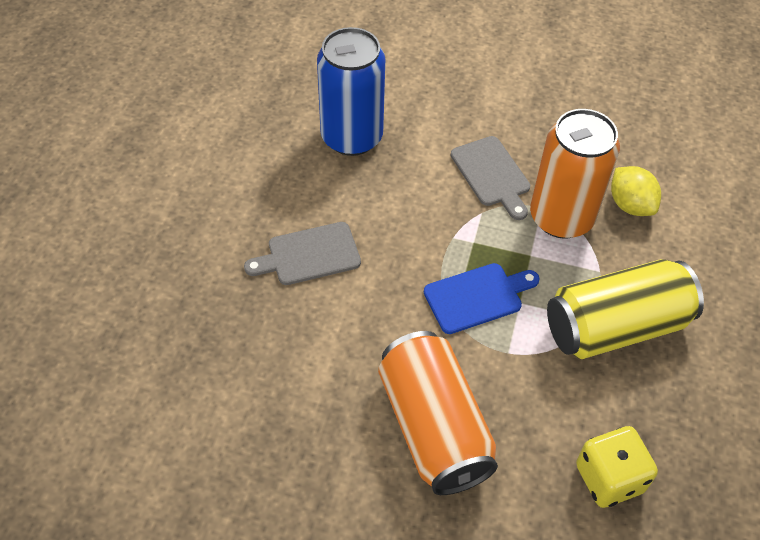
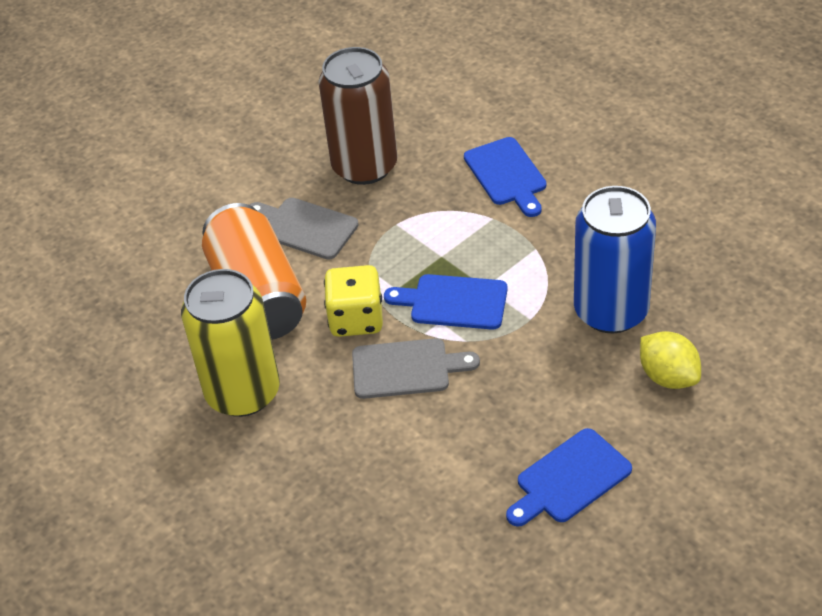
blue cutting board: [424,263,540,334] = 1 -> [384,274,508,330] [464,137,546,217] [506,428,632,527] = 3
brown can: none = 0 -> [319,47,398,185] = 1
orange can: [378,331,498,495] [530,109,620,239] = 2 -> [202,203,306,340] = 1

